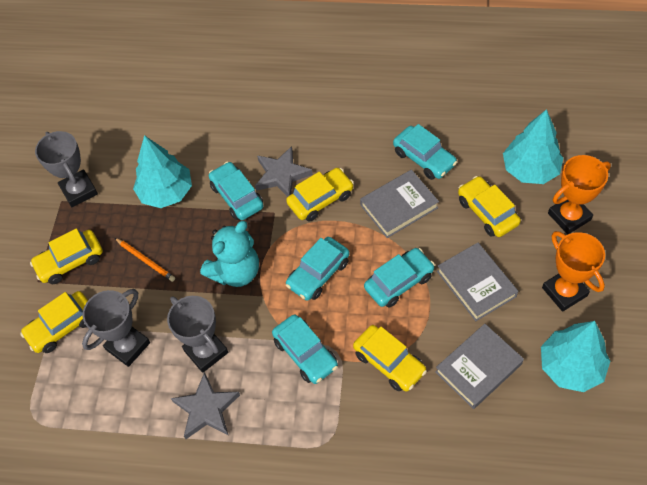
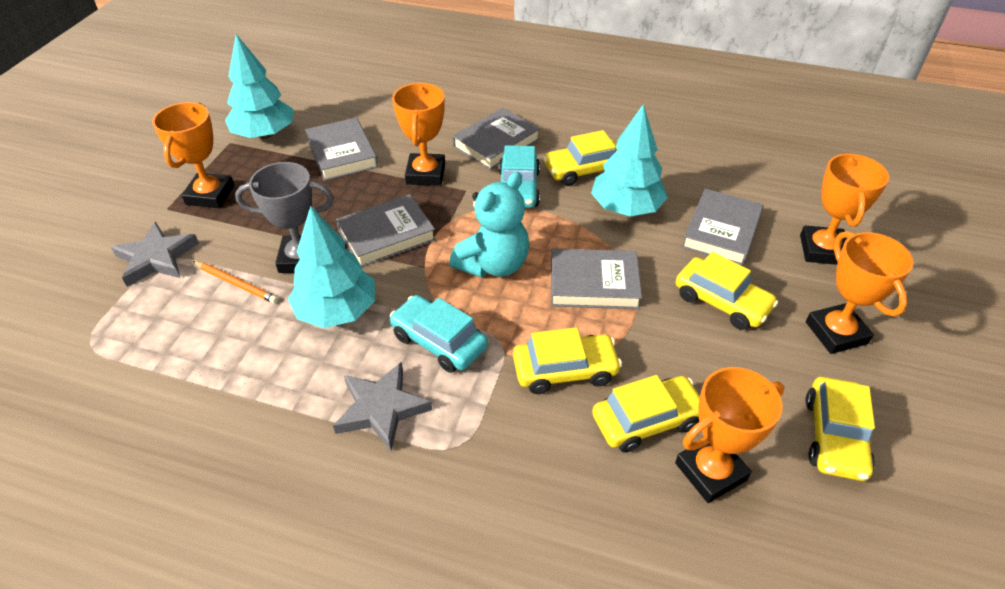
grey book: [360,170,439,238] [435,324,524,409] [437,243,518,321] = 3 -> [305,118,378,181] [336,194,436,267] [452,108,540,170] [551,248,642,309] [682,189,764,266] = 5
grey trophy: [35,131,98,207] [82,289,150,367] [167,296,228,373] = 3 -> [235,162,334,273] = 1
orange trophy: [542,231,605,312] [548,155,611,234] = 2 -> [152,102,234,208] [392,83,445,186] [675,367,785,503] [800,153,889,265] [806,231,913,354] = 5
turquoise car: [209,162,263,220] [272,314,338,384] [286,237,350,301] [364,248,435,308] [393,124,457,180] = 5 -> [389,295,488,373] [499,145,540,208] = 2

